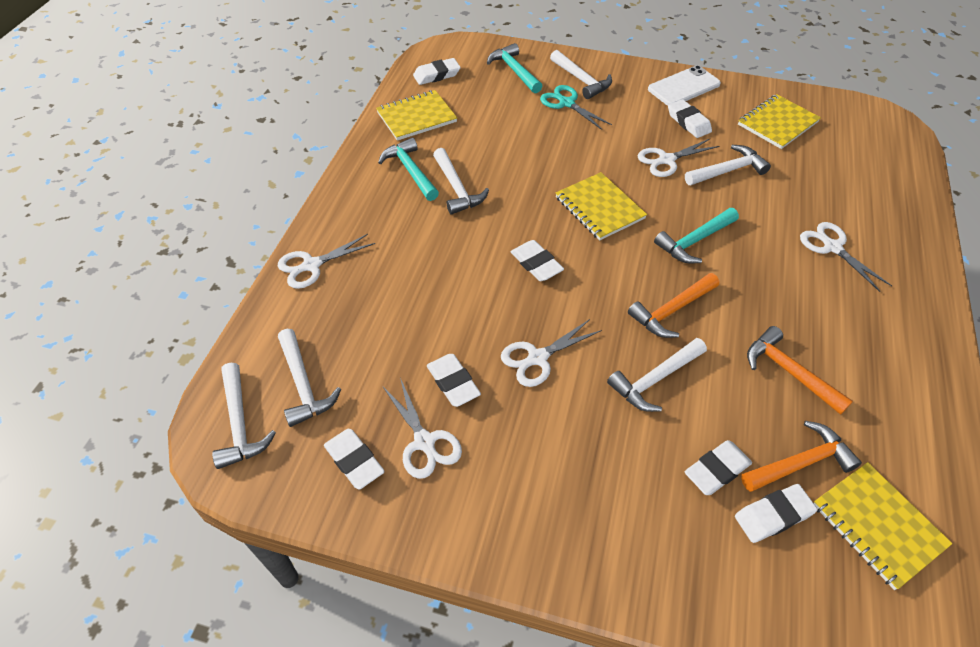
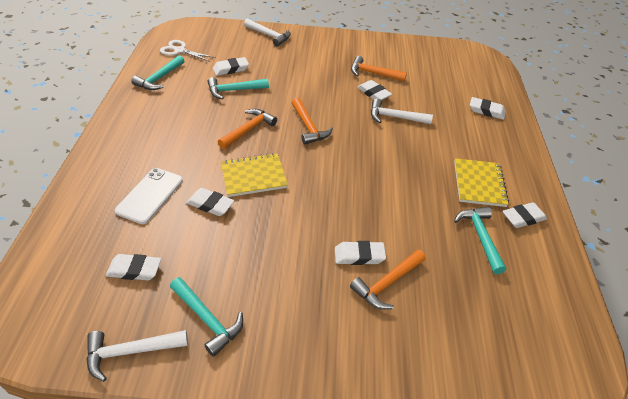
orange hammer: [628,273,719,338] [741,421,862,492] [747,326,853,415] = 3 -> [218,109,277,149] [292,98,333,145] [350,249,426,310] [351,56,407,81] = 4
turquoise hammer: [378,138,439,201] [487,43,542,93] [654,208,739,263] = 3 -> [131,55,184,90] [170,277,243,357] [208,77,269,99] [454,207,506,274] = 4
turquoise scissors: [540,85,612,130] = 1 -> none = 0
white hammer: [212,363,276,469] [278,329,341,427] [433,148,489,215] [550,50,612,99] [607,338,707,412] [685,145,771,185] = 6 -> [86,330,188,382] [244,18,291,46] [371,98,433,124] = 3
white scissors: [278,234,375,289] [383,378,462,479] [501,319,602,387] [638,139,719,177] [800,222,892,292] = 5 -> [160,40,216,62] = 1
yellow notebook: [376,90,457,141] [556,172,647,240] [738,94,821,149] [814,462,953,590] = 4 -> [221,153,288,197] [454,158,509,207] = 2

